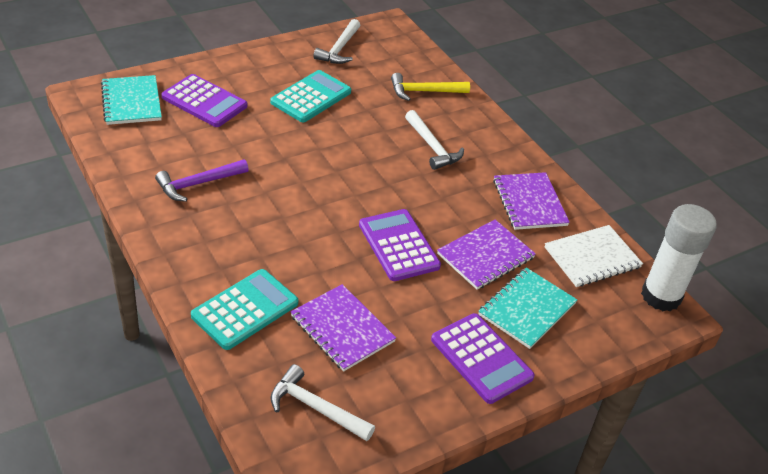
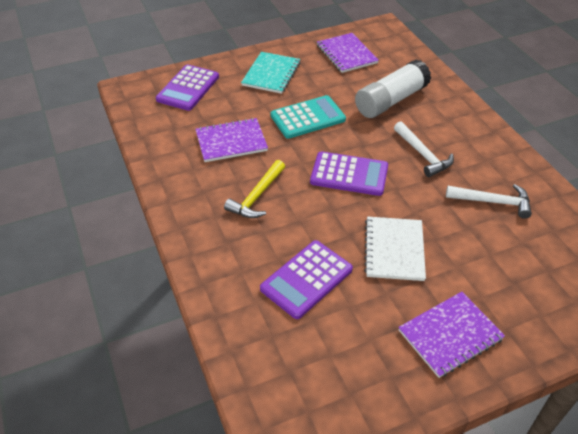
purple hammer: [155,159,249,202] = 1 -> none = 0
turquoise calculator: [191,269,298,350] [270,70,351,122] = 2 -> [271,95,346,139] = 1
turquoise notebook: [101,75,162,125] [478,268,577,349] = 2 -> [241,52,300,94] = 1
white hammer: [271,364,375,441] [313,19,360,64] [405,110,464,170] = 3 -> [394,121,454,177] [446,184,532,219] = 2

